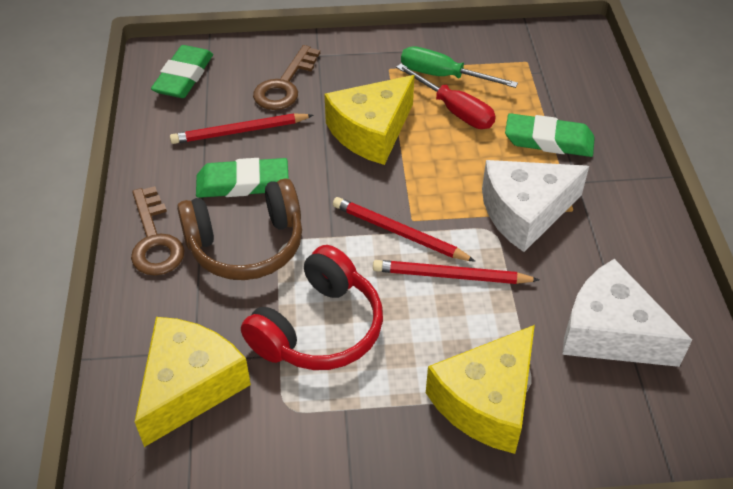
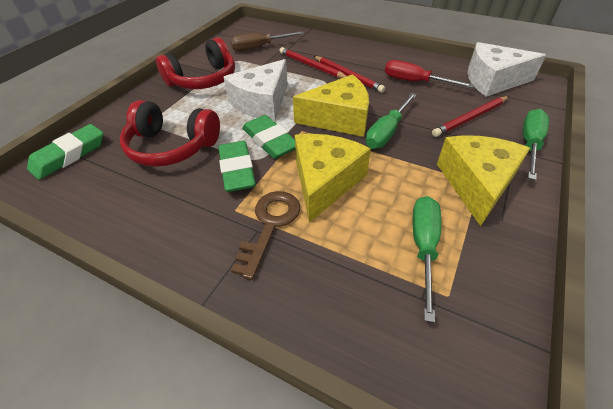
brown headphones: [177,178,302,280] = 1 -> none = 0
brown key: [131,186,185,276] [253,45,320,110] = 2 -> [231,191,300,280] = 1
brown screwdriver: none = 0 -> [231,31,304,51] = 1
green screwdriver: [401,46,518,88] = 1 -> [366,93,417,149] [413,196,441,323] [523,109,549,180] = 3
red headphones: [241,245,383,370] = 1 -> [120,100,220,167] [156,37,235,89] = 2

